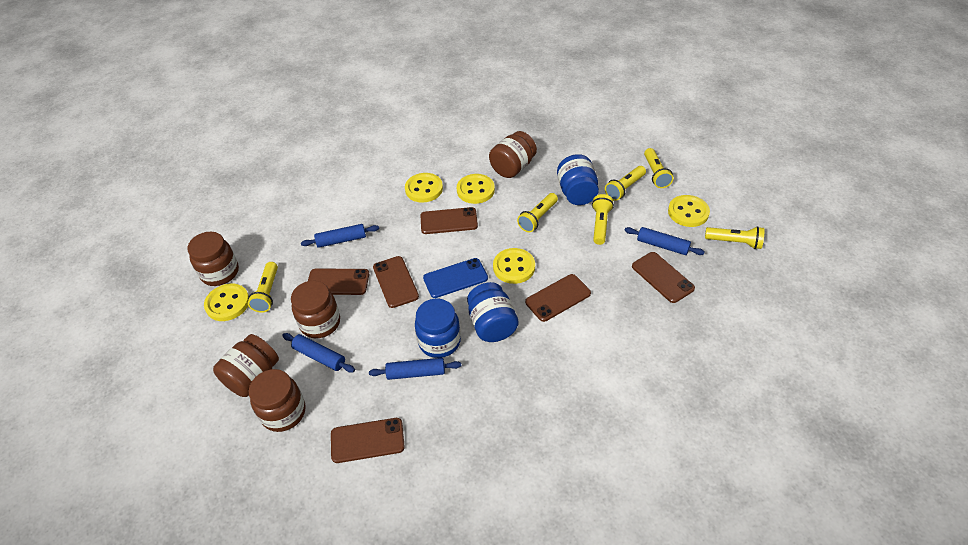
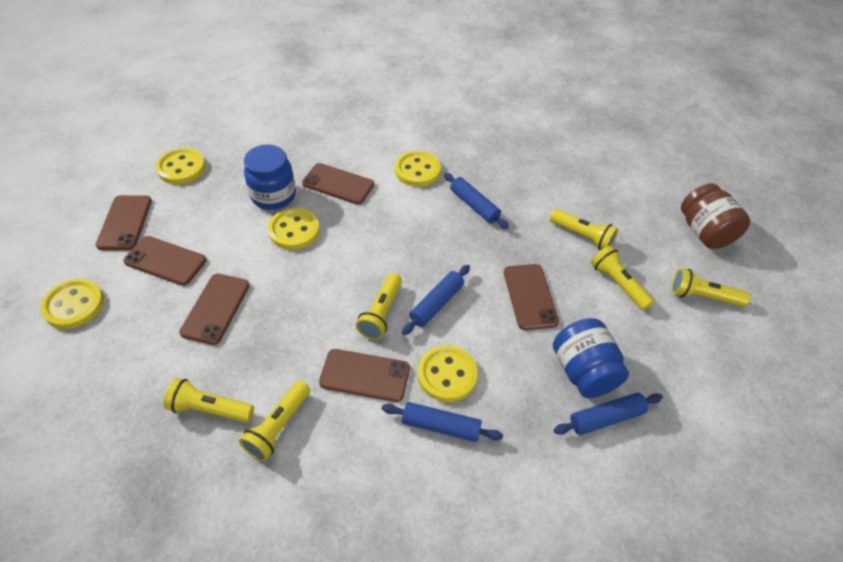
blue jar: [415,299,461,358] [467,282,519,342] [557,154,599,205] = 3 -> [244,145,296,210] [553,318,629,398] = 2
blue phone: [423,258,488,298] = 1 -> none = 0
brown jar: [187,232,239,286] [213,334,279,397] [249,369,306,432] [291,281,340,338] [489,131,537,178] = 5 -> [681,183,750,249] = 1

